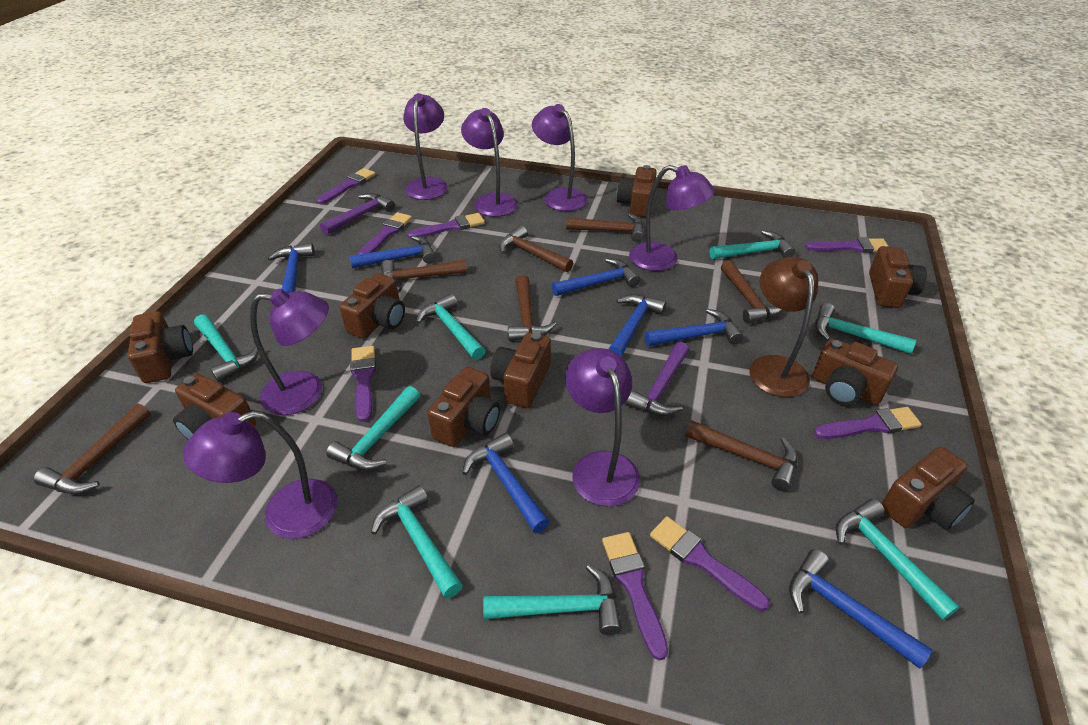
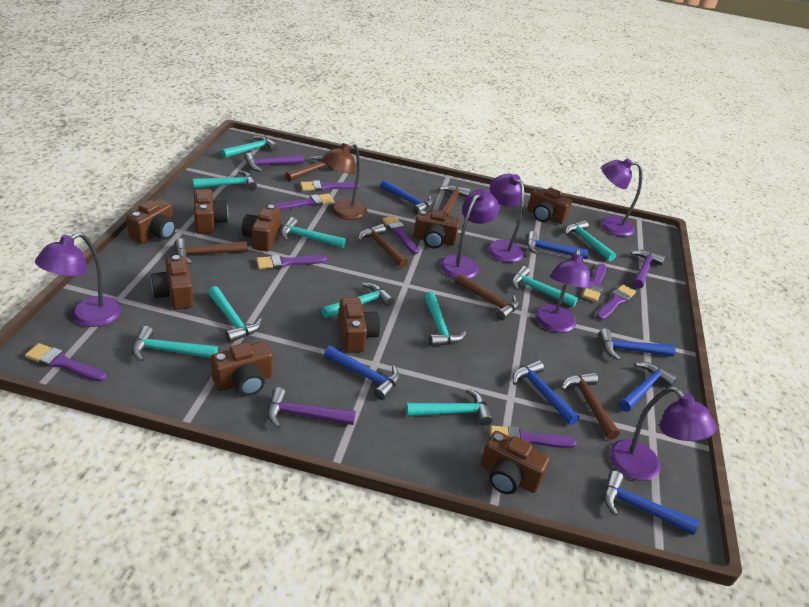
brown hammer: [34,403,151,494] [381,260,467,292] [499,226,573,272] [508,275,556,341] [566,214,644,242] [685,420,798,491] [721,260,783,324] = 7 -> [175,238,247,264] [285,156,337,181] [358,224,408,268] [439,185,471,216] [455,274,519,320] [561,372,620,440] = 6
purple hammer: [320,193,395,235] [624,342,689,416] = 2 -> [244,153,304,172] [267,387,356,428] [630,250,665,289] = 3
purple lamp: [183,411,338,539] [250,289,329,415] [403,93,448,200] [461,108,518,217] [532,104,587,211] [565,348,640,507] [629,165,715,271] = 7 -> [35,232,122,327] [440,189,500,279] [487,174,524,262] [535,249,592,332] [601,158,643,236] [610,387,716,481] = 6
turquoise hammer: [194,314,259,382] [326,386,420,470] [371,485,463,599] [416,294,486,360] [483,565,622,635] [709,230,796,259] [815,303,916,354] [836,499,960,620] = 8 -> [132,326,218,362] [192,170,257,190] [208,286,262,343] [221,136,278,158] [281,217,346,248] [321,283,394,318] [405,388,493,426] [424,292,467,347] [512,266,578,307] [565,220,616,261] = 10

